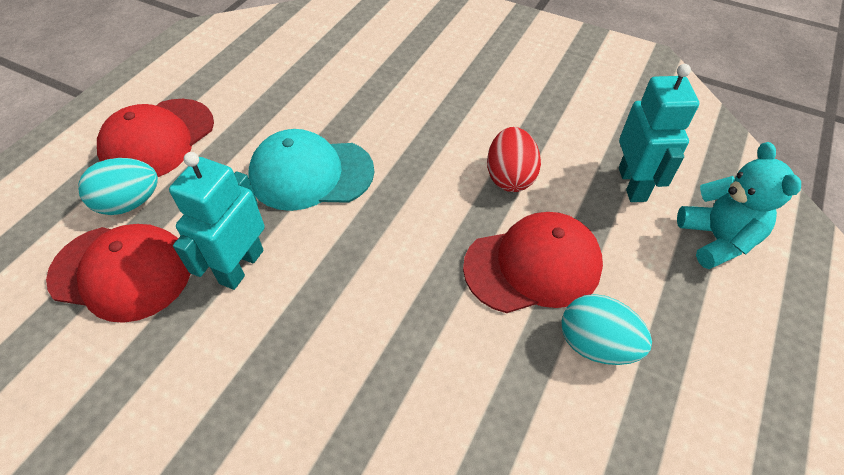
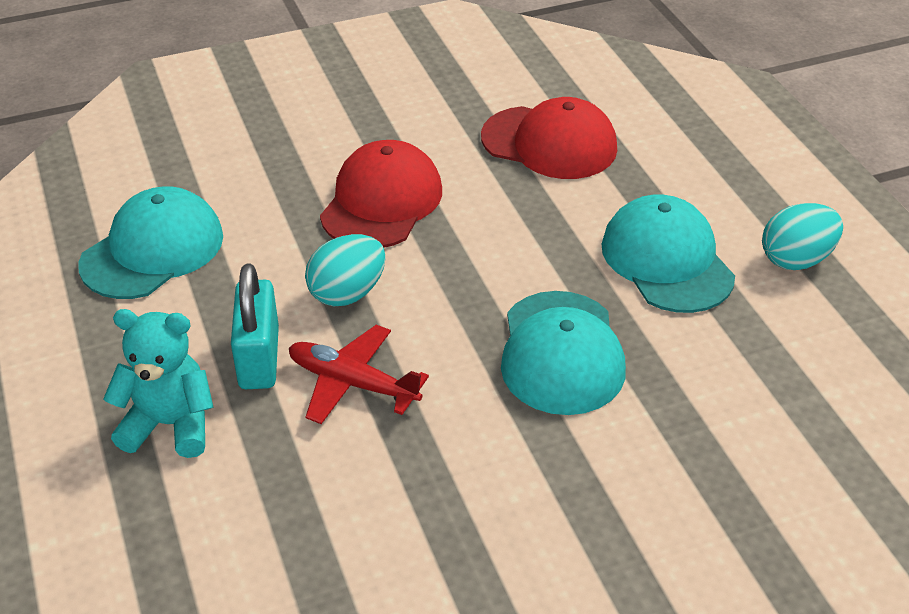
red cap: [46,224,191,323] [97,99,214,177] [463,212,603,313] = 3 -> [320,140,442,248] [481,97,617,179] = 2
red egg: [487,127,541,192] = 1 -> none = 0
red plane: none = 0 -> [289,325,429,424] = 1
turquoise cap: [248,129,374,211] = 1 -> [78,187,223,299] [501,291,626,415] [602,194,735,313] = 3
turquoise padlock: none = 0 -> [231,264,279,389] = 1
turquoise robot: [169,152,265,290] [619,64,699,202] = 2 -> none = 0

